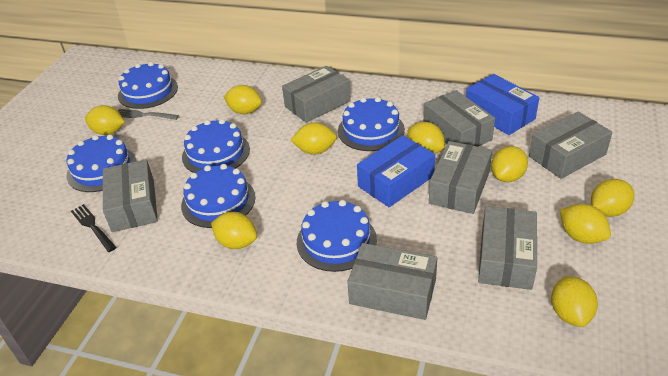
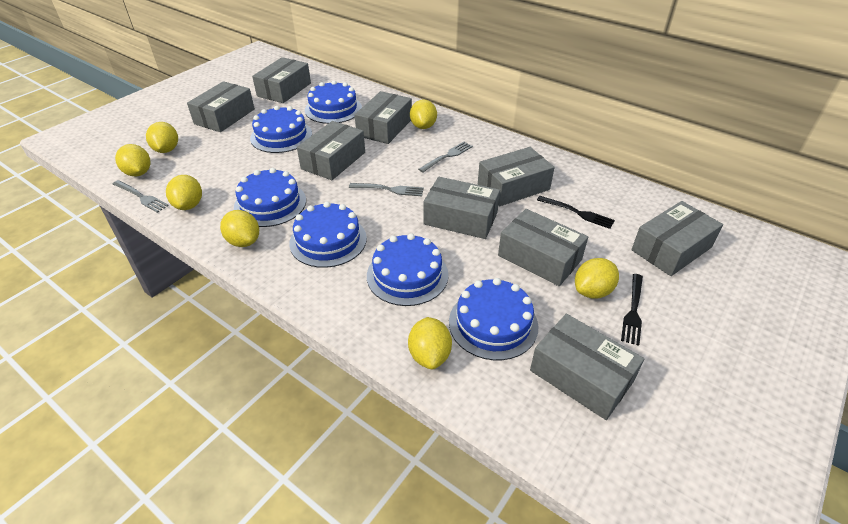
black fork: [71,204,117,252] = 1 -> [537,196,615,229] [621,274,643,346] = 2
blue box: [357,135,435,207] [466,74,539,135] = 2 -> none = 0
grey box: [103,159,158,232] [282,66,351,123] [347,243,437,320] [423,90,495,147] [429,141,492,214] [478,206,537,290] [529,112,613,179] = 7 -> [187,81,255,132] [252,57,311,103] [297,121,365,180] [355,91,412,144] [423,177,500,239] [478,147,555,206] [498,209,588,286] [530,314,644,420] [631,201,723,276] = 9
grey fork: [118,109,179,120] = 1 -> [113,180,169,213] [349,183,424,196] [418,142,473,172] = 3
yellow lemon: [85,105,125,135] [211,212,257,249] [223,85,262,114] [291,123,337,155] [407,122,445,154] [491,146,528,182] [551,276,598,327] [560,204,611,244] [591,179,634,217] = 9 -> [115,144,150,176] [146,122,178,153] [166,175,202,210] [220,210,259,247] [408,317,452,369] [410,99,437,129] [575,258,619,298] = 7

